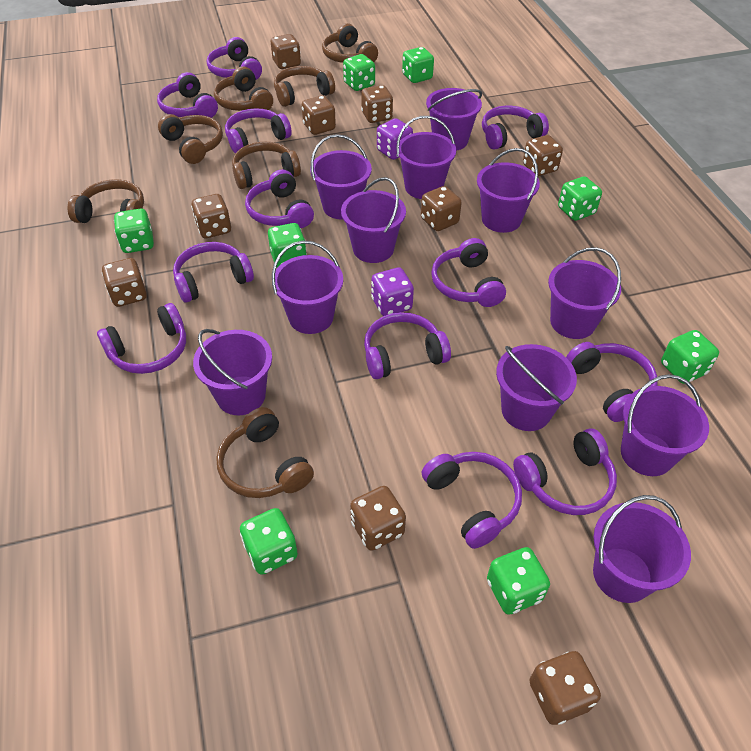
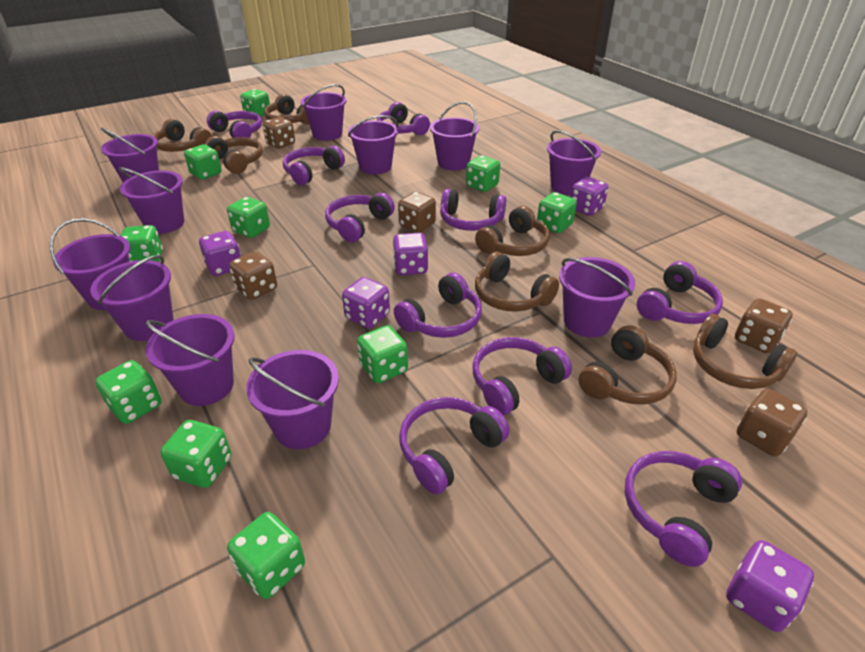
brown dice: [102,258,147,307] [191,194,231,238] [271,34,301,69] [302,96,336,135] [350,486,406,551] [361,85,393,123] [421,186,462,231] [523,135,563,176] [529,651,601,725] = 9 -> [229,251,277,300] [263,117,295,149] [398,192,436,232] [735,298,793,353] [737,389,807,456] = 5
green dice: [114,209,154,253] [240,508,298,575] [268,223,307,268] [343,54,375,91] [402,47,434,83] [487,547,550,615] [558,176,602,221] [661,330,719,384] = 8 -> [95,360,161,424] [120,225,163,262] [160,420,232,488] [184,145,222,180] [227,197,270,238] [227,512,305,599] [240,89,270,117] [357,325,408,383] [466,155,500,192] [537,192,577,233] = 10
purple dice: [371,267,414,316] [377,118,413,160] = 2 -> [199,231,241,276] [342,277,390,329] [393,233,428,275] [571,177,608,216] [726,540,814,632] = 5
purple headphones: [97,303,186,374] [157,72,218,118] [173,242,254,303] [207,37,262,80] [225,108,292,154] [245,170,314,228] [364,312,451,379] [422,452,522,549] [431,238,506,307] [482,106,549,150] [513,429,617,515] [566,342,658,422] = 12 -> [207,110,262,138] [283,146,345,185] [325,193,395,242] [377,102,430,135] [394,273,482,338] [399,397,510,495] [440,189,506,231] [472,337,572,415] [624,451,742,567] [637,261,723,324] = 10

